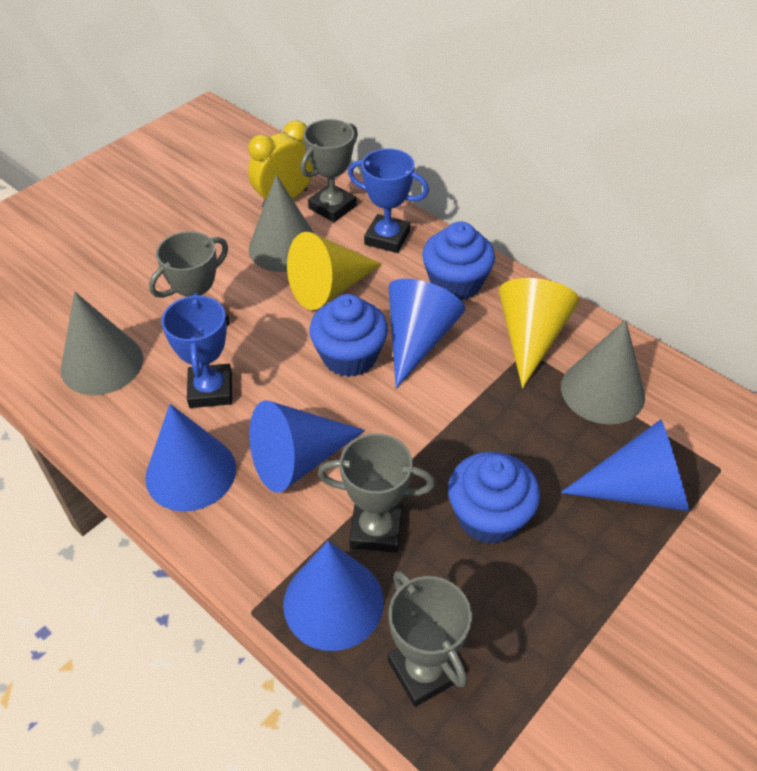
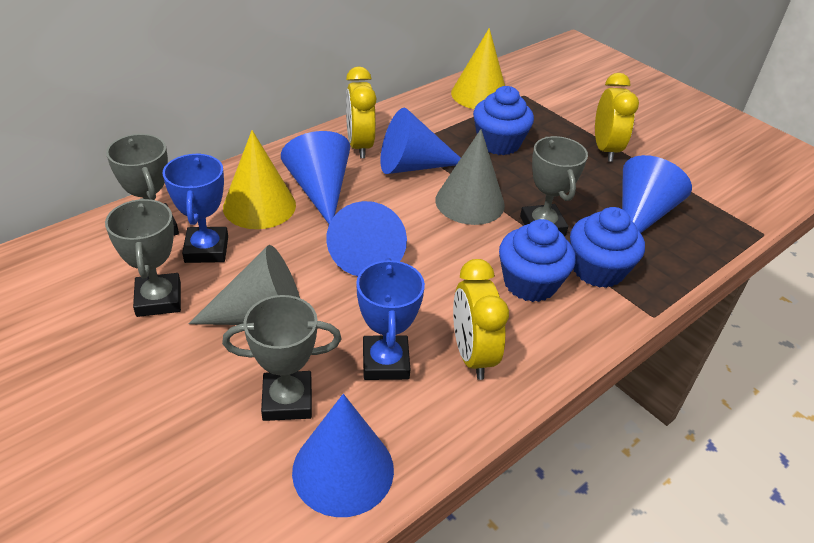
grey cone: [61,292,143,395] [248,175,315,272] [561,320,645,424] = 3 -> [189,245,300,325] [435,129,505,225] = 2
yellow clock: [248,120,314,207] = 1 -> [346,66,377,158] [453,259,509,380] [595,73,639,162] = 3

